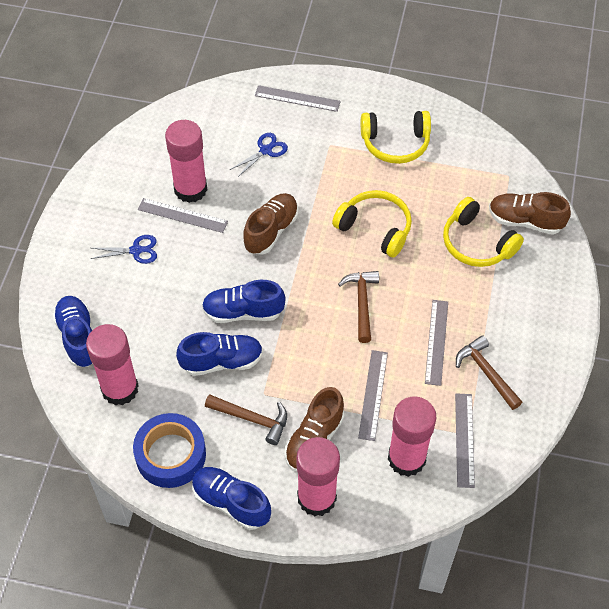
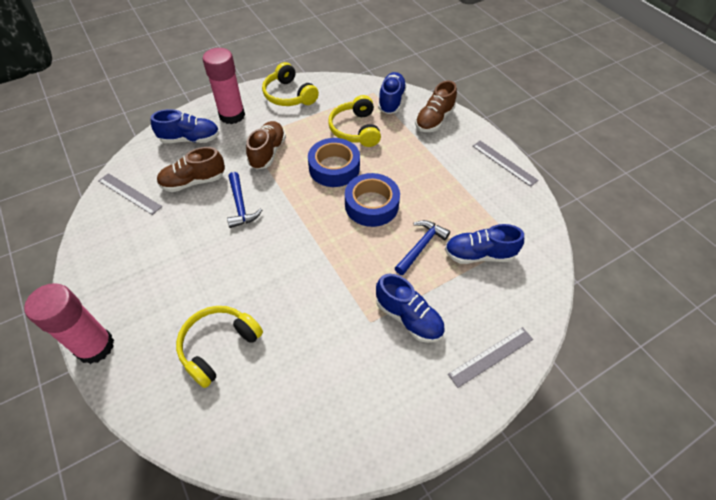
blue hammer: none = 0 -> [227,172,262,228] [395,220,450,275] = 2
blue scissors: [90,235,157,264] [230,133,288,177] = 2 -> none = 0
blue tape: [133,413,206,488] = 1 -> [308,138,360,187] [345,173,400,227] = 2
brown hammer: [205,394,287,445] [338,271,379,343] [456,335,522,410] = 3 -> none = 0
grey ruler: [138,198,228,233] [255,85,341,112] [358,350,388,441] [425,300,448,386] [455,393,475,488] = 5 -> [98,173,162,215] [448,327,533,388] [473,141,538,187] = 3
pink glue stick: [86,324,139,406] [165,120,207,203] [296,437,340,517] [388,397,436,477] = 4 -> [24,283,114,364] [203,48,245,124] = 2

